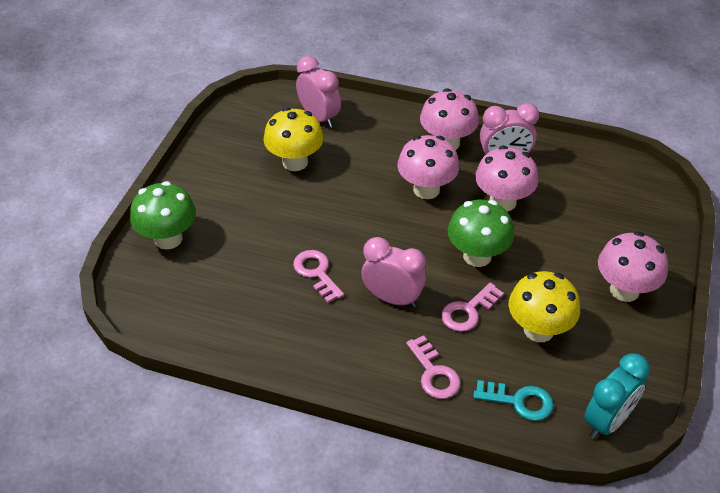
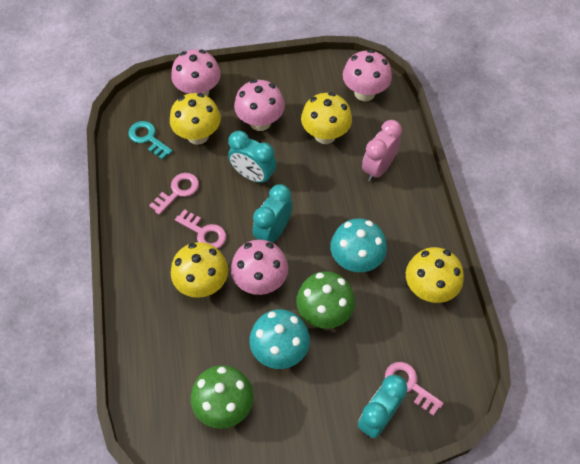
pink clock: [296,56,341,128] [361,237,426,307] [480,103,539,154] = 3 -> [362,120,402,182] = 1
turquoise clock: [584,353,650,439] = 1 -> [228,131,276,184] [252,184,293,243] [358,375,408,439] = 3
turquoise mushroom: none = 0 -> [250,309,310,369] [330,219,387,272] = 2
yellow mushroom: [264,107,324,171] [509,271,580,342] = 2 -> [170,93,221,145] [171,242,228,298] [301,92,352,144] [406,247,464,303] = 4

